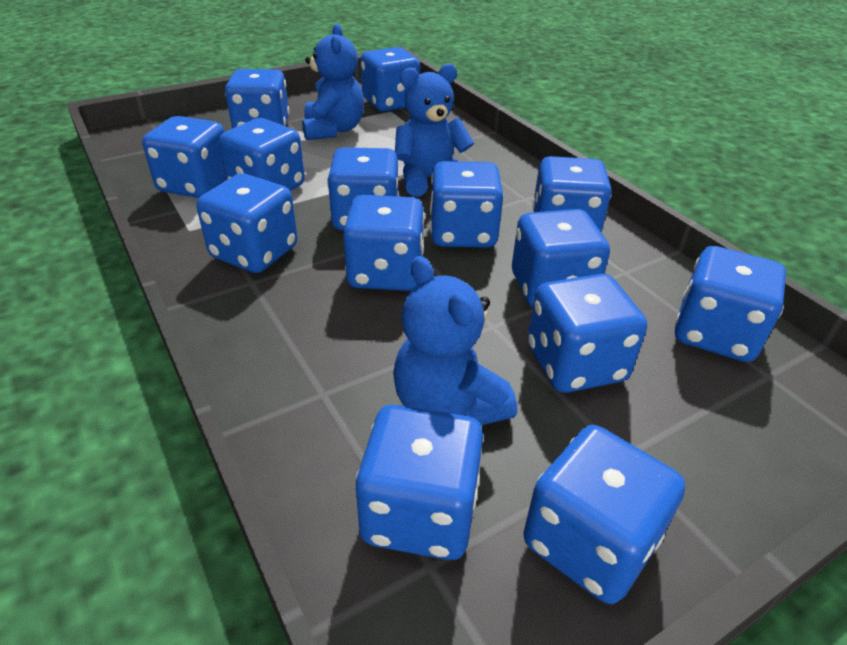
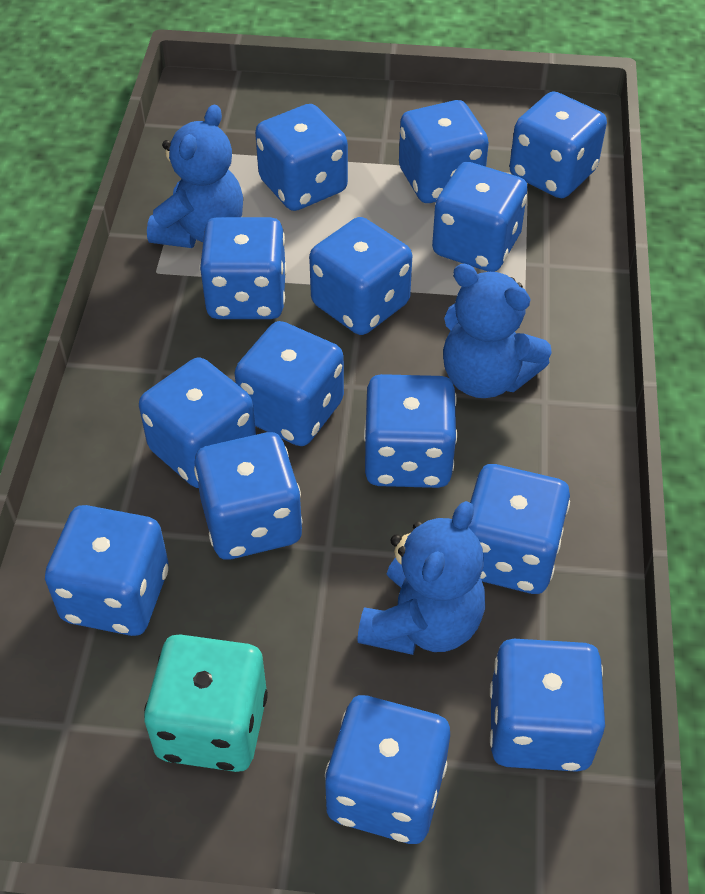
turquoise dice: none = 0 -> [144,634,268,772] = 1

